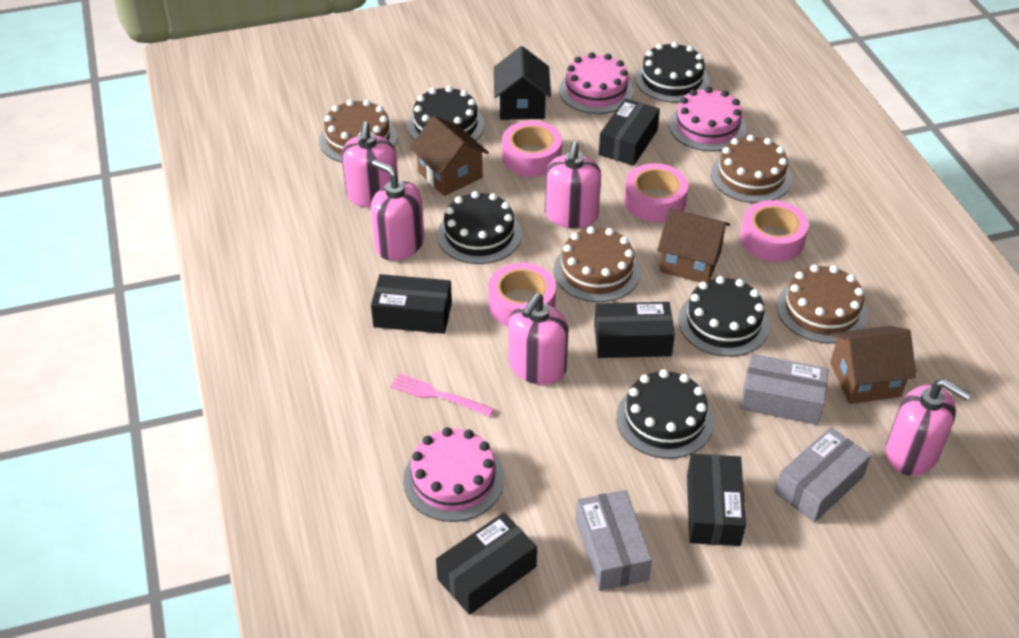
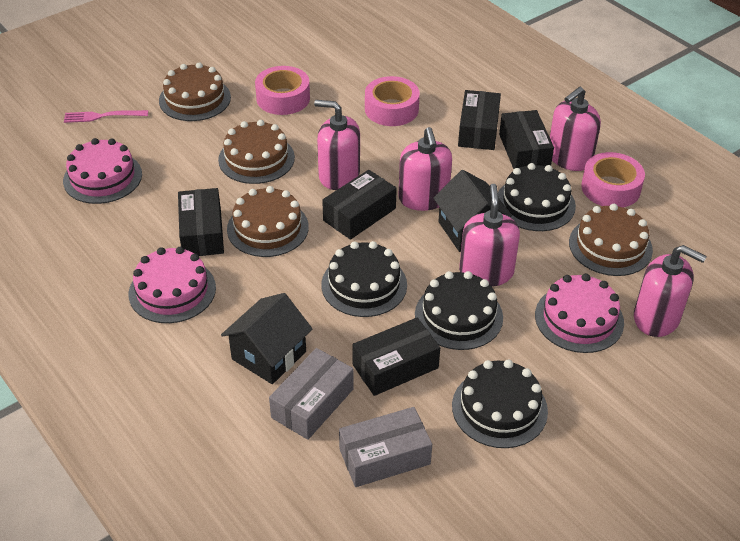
black cake: [407,86,485,141] [437,191,522,264] [616,369,714,459] [635,42,709,103] [678,276,769,357] = 5 -> [321,241,407,317] [415,271,503,350] [452,360,548,448] [498,163,576,231] = 4
black house: [494,46,551,120] = 1 -> [221,293,313,384] [434,170,512,252] = 2
brown house: [410,116,489,196] [657,208,730,283] [830,326,917,404] = 3 -> none = 0
grey box: [576,490,652,591] [740,354,829,425] [775,427,871,523] = 3 -> [269,348,354,440] [339,407,432,487] = 2
pink tape: [488,263,556,327] [502,121,562,177] [624,163,688,222] [740,200,809,262] = 4 -> [255,66,310,115] [365,76,420,126] [581,152,645,208] = 3

